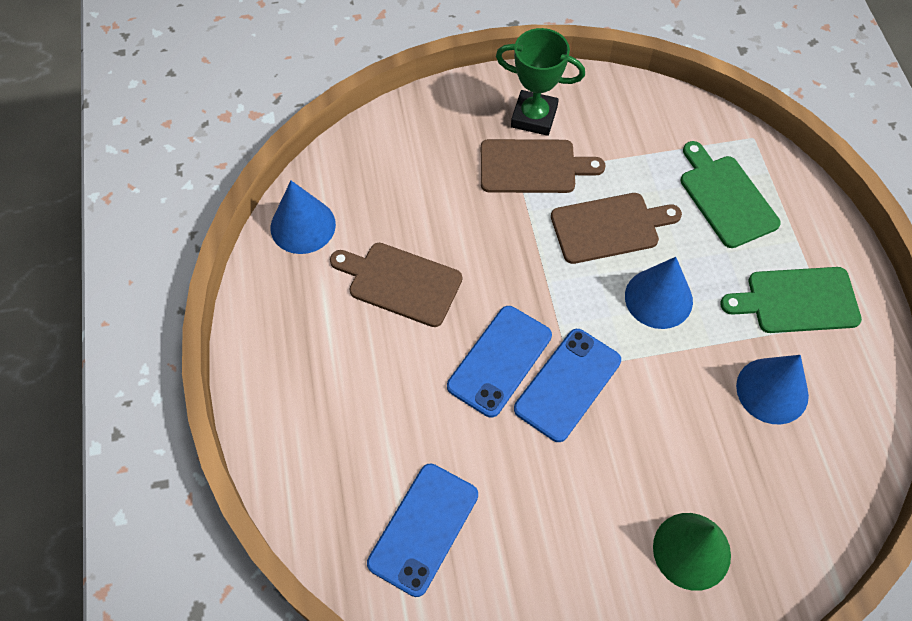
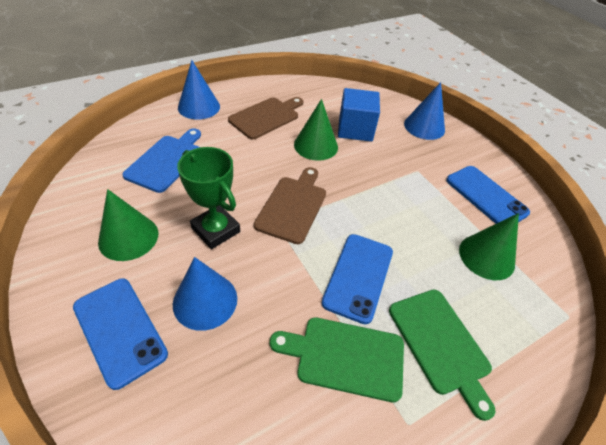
blue cube: none = 0 -> [338,88,380,142] = 1
blue cutting board: none = 0 -> [122,128,201,193] = 1
brown cutting board: [330,243,462,327] [481,139,605,193] [551,193,682,264] = 3 -> [228,97,303,139] [254,167,326,244] = 2
green cone: [653,513,731,591] = 1 -> [98,189,158,261] [294,99,338,161] [459,213,519,280] = 3

